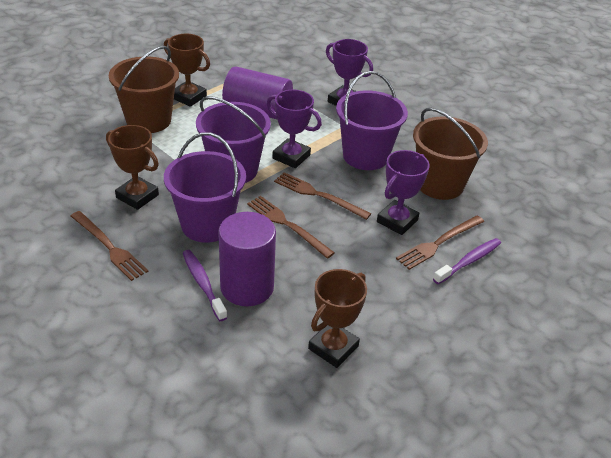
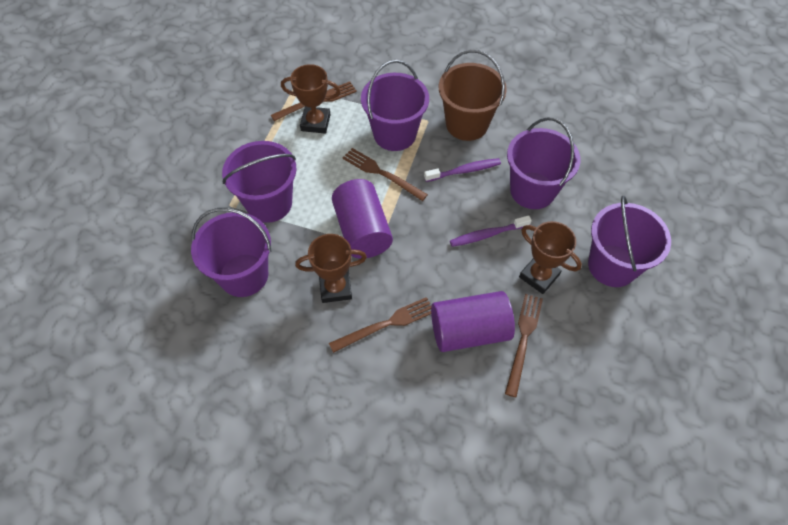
brown bucket: [109,46,179,133] [413,108,488,200] = 2 -> [439,50,507,141] = 1
purple bucket: [164,132,246,243] [196,96,271,183] [336,71,408,170] = 3 -> [191,208,272,297] [222,141,296,223] [361,60,429,151] [507,117,580,209] [588,196,671,287] = 5
purple trophy: [267,89,322,168] [326,39,373,106] [377,150,430,235] = 3 -> none = 0

